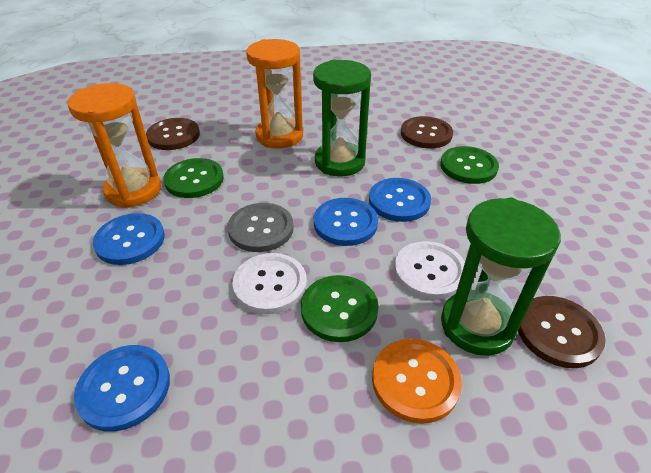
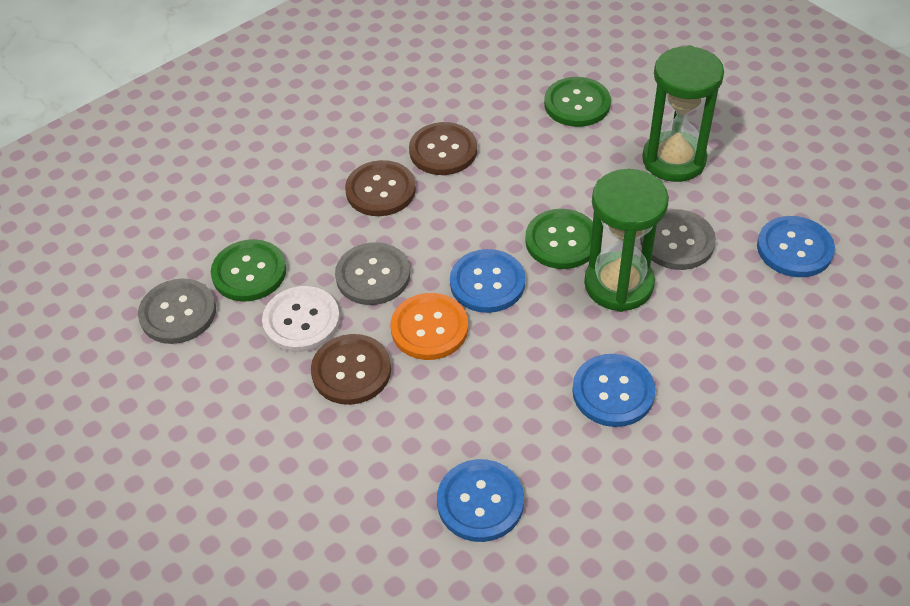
grey button: [227,203,294,252] = 1 -> [138,278,216,344] [335,242,410,305] [640,209,716,270] = 3
orange hourglass: [67,83,161,208] [246,39,303,149] = 2 -> none = 0
white button: [232,253,307,314] [394,241,465,300] = 2 -> [262,286,340,352] = 1

